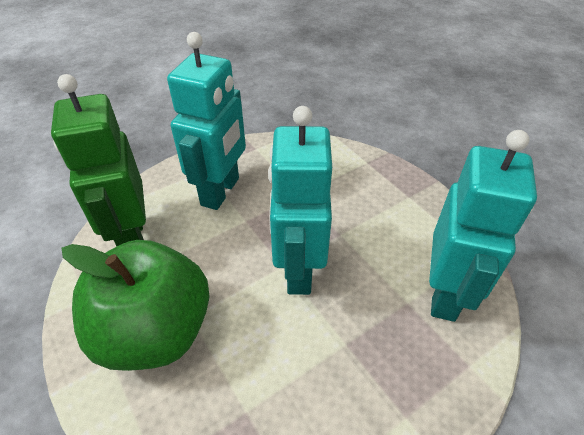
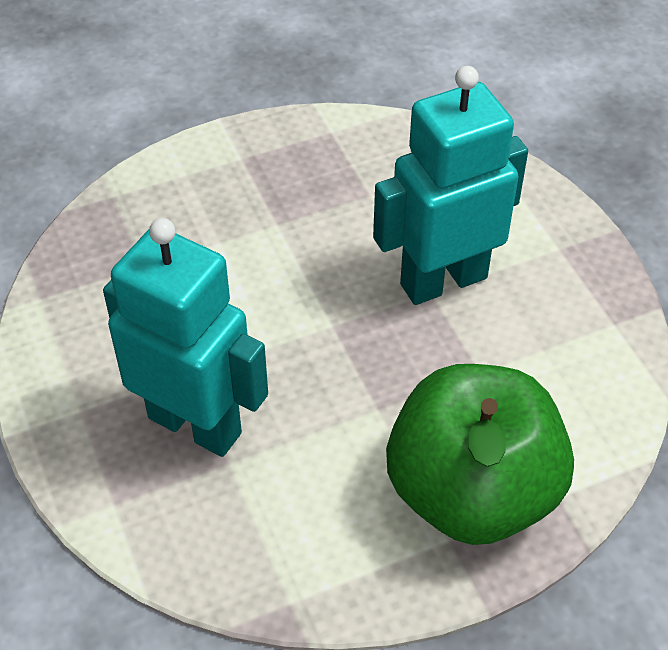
green robot: [51,74,146,246] = 1 -> none = 0
turquoise robot: [167,32,246,210] [268,106,332,295] [429,130,537,322] = 3 -> [103,218,268,457] [373,66,528,305] = 2

